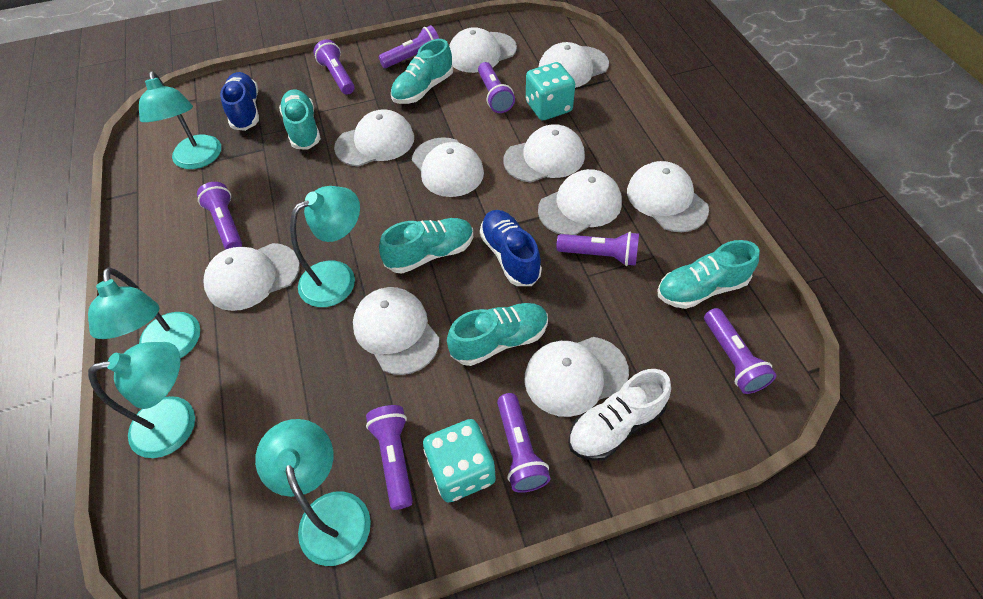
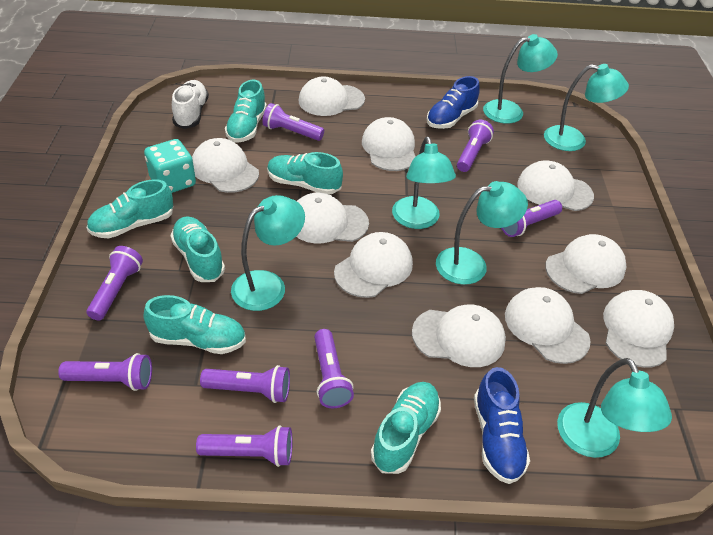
turquoise dice: [423,419,496,503] [526,62,575,120] = 2 -> [144,139,196,193] = 1
turquoise lamp: [88,268,200,359] [88,342,195,458] [139,71,221,169] [255,419,371,566] [290,186,360,307] = 5 -> [231,195,305,311] [392,137,456,229] [436,181,528,285] [483,34,558,124] [544,64,629,151] [557,358,672,458] = 6
turquoise shoe: [279,89,321,150] [379,218,473,274] [391,39,453,104] [447,303,548,366] [657,240,759,309] = 5 -> [86,179,173,238] [144,295,246,354] [170,216,225,282] [225,80,267,143] [267,152,343,195] [371,382,441,474] = 6

